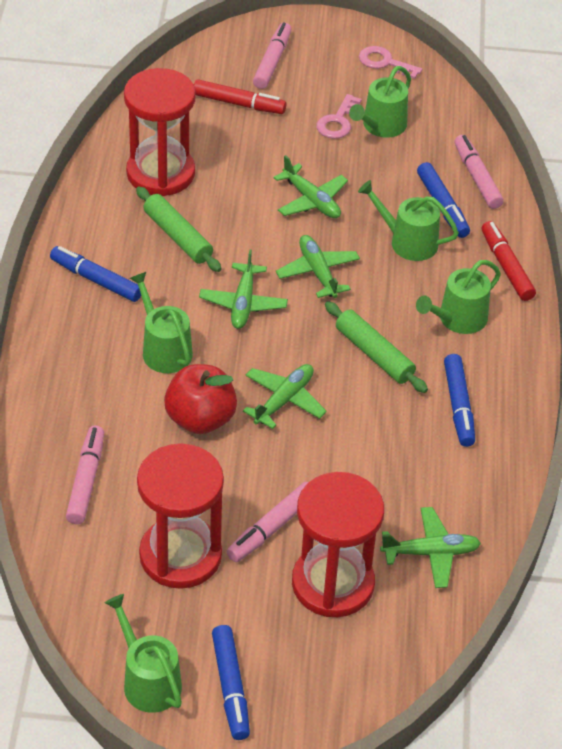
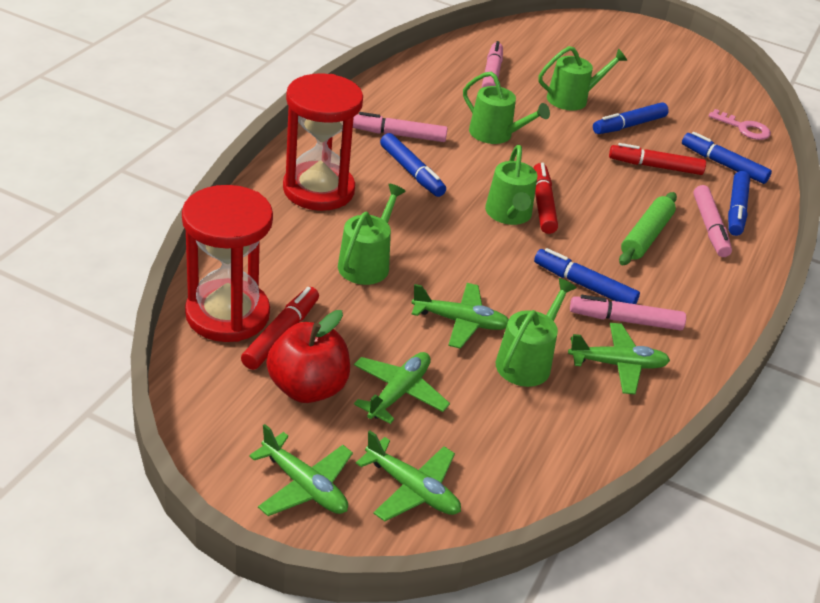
blue marker: [50,246,141,302] [212,625,250,740] [417,162,470,238] [444,354,475,447] = 4 -> [380,133,446,197] [534,248,640,304] [593,102,669,134] [682,132,772,184] [728,171,750,236] = 5
green rolling pin: [136,186,221,272] [325,301,428,393] = 2 -> [619,192,677,265] = 1
pink key: [316,94,362,139] [359,46,422,79] = 2 -> [709,109,771,140] = 1
red hourglass: [124,68,196,196] [137,443,224,589] [292,472,384,617] = 3 -> [182,185,273,342] [283,73,363,211] = 2
red marker: [194,79,286,114] [482,221,536,301] = 2 -> [241,287,319,370] [534,163,558,234] [609,143,706,175] = 3

